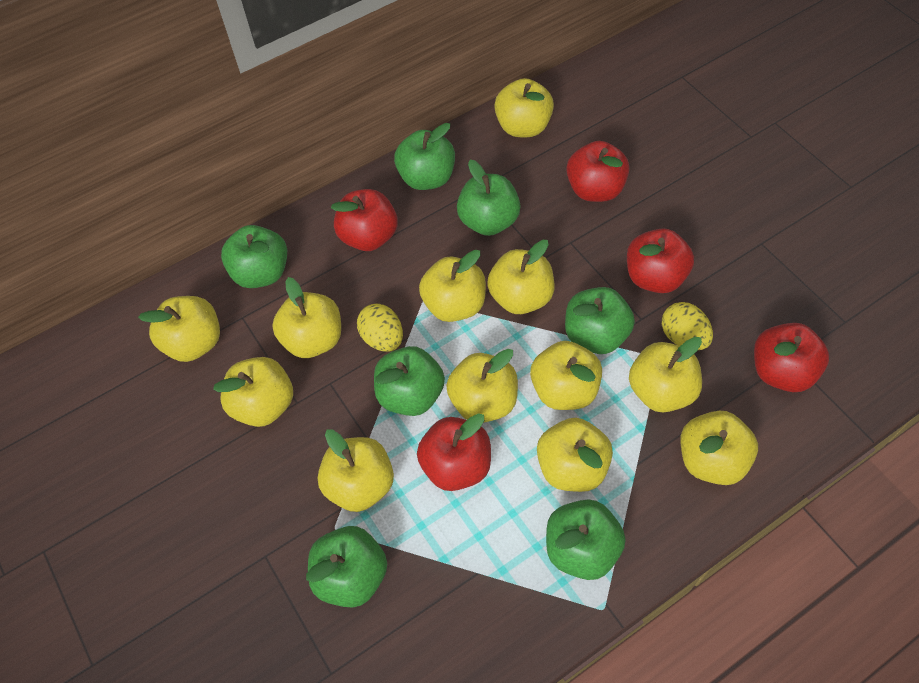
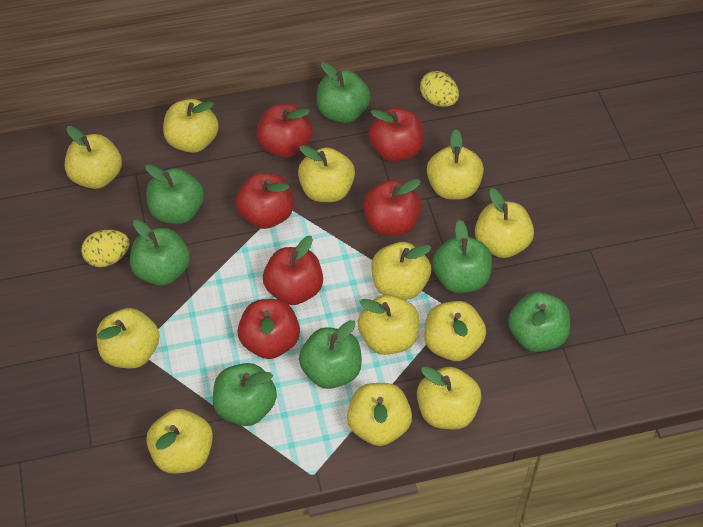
red apple: [331,189,398,251] [417,413,491,491] [566,141,629,202] [627,228,694,293] [754,323,829,392] = 5 -> [236,173,294,229] [238,299,300,359] [257,104,312,158] [263,236,323,305] [363,179,421,236] [369,108,424,162] = 6

